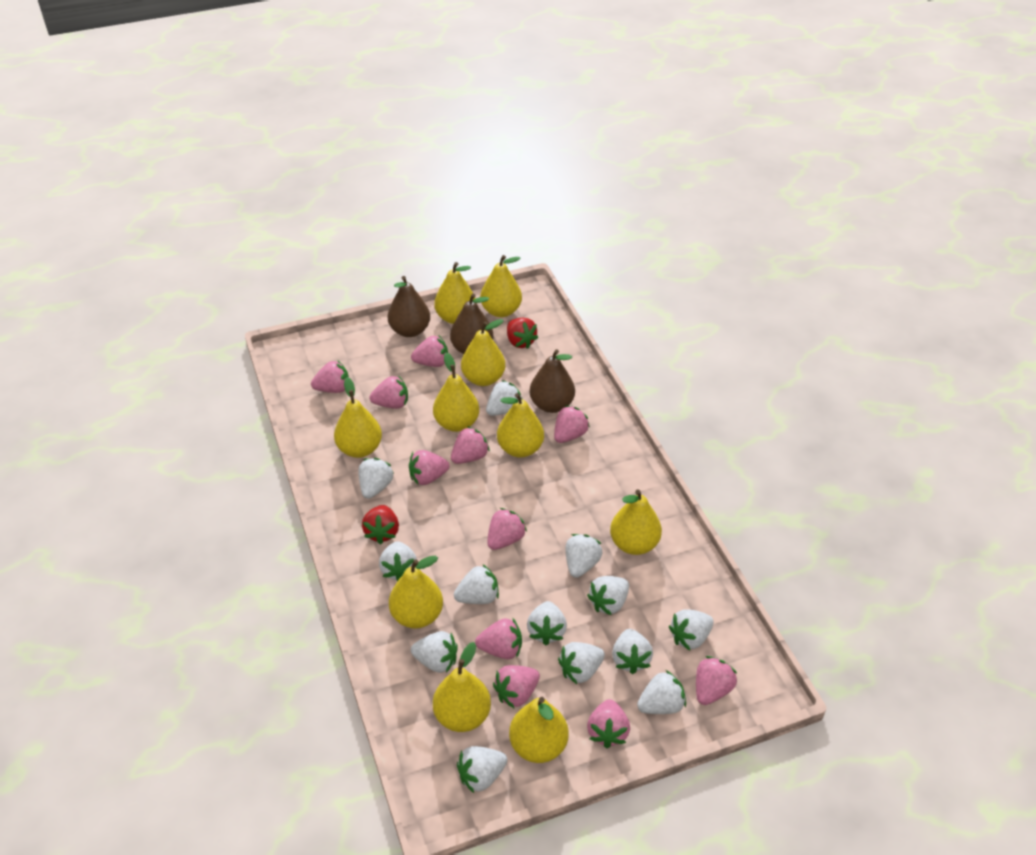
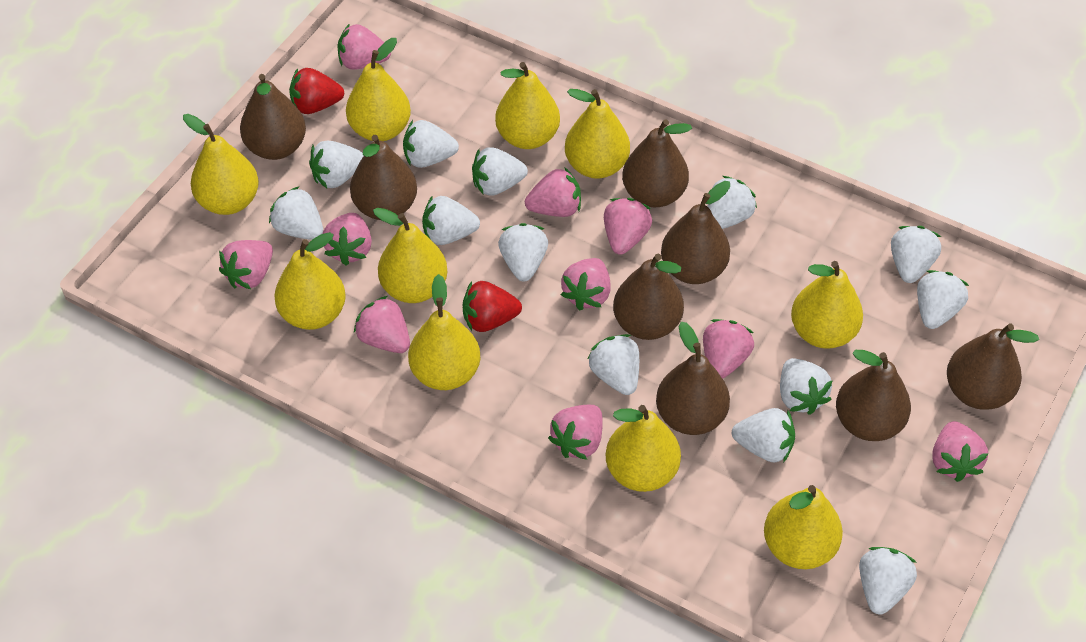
brown pear: [388,276,430,337] [450,294,494,354] [530,349,575,413] = 3 -> [240,74,306,160] [350,135,417,220] [613,254,684,340] [622,119,692,207] [656,322,730,435] [661,181,730,284] [836,350,911,441] [947,323,1039,410] = 8
pink strawberry: [311,361,349,393] [369,375,408,409] [409,450,450,485] [411,336,448,367] [451,426,490,464] [475,618,522,659] [487,508,527,550] [493,665,540,708] [554,405,590,443] [587,699,630,748] [696,656,737,705] = 11 -> [219,240,273,289] [323,213,372,265] [337,23,391,70] [354,296,410,353] [525,167,581,217] [548,405,603,460] [561,258,611,310] [604,198,652,255] [703,319,754,379] [932,421,988,482] = 10

